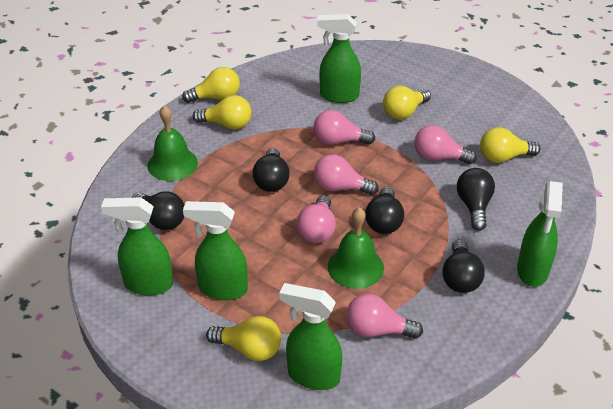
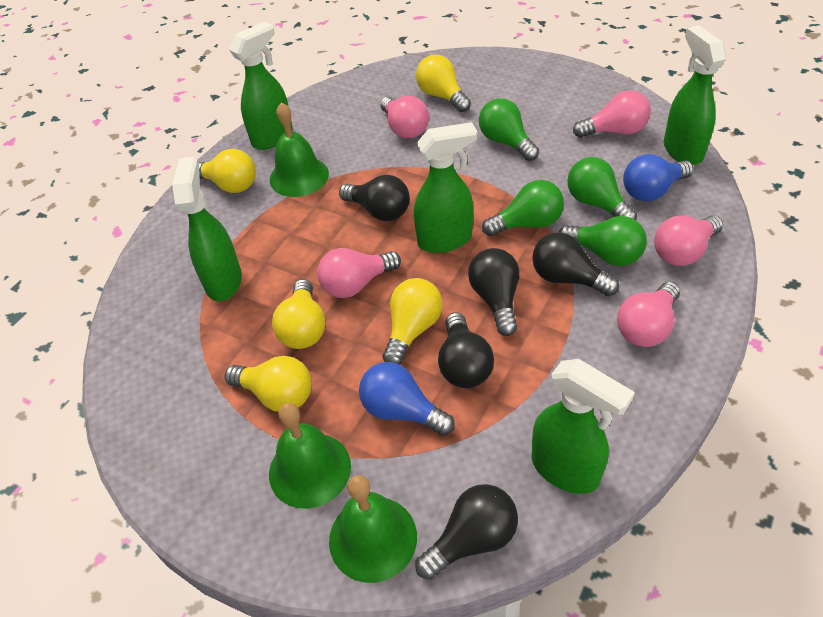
blue light bulb: none = 0 -> [359,362,455,436] [623,154,694,201] = 2
green bell: [148,105,198,181] [328,207,384,289] = 2 -> [269,403,351,509] [270,102,329,197] [329,475,417,583] = 3
green light bulb: none = 0 -> [479,98,539,161] [482,180,564,236] [559,216,647,266] [567,157,637,220] = 4

